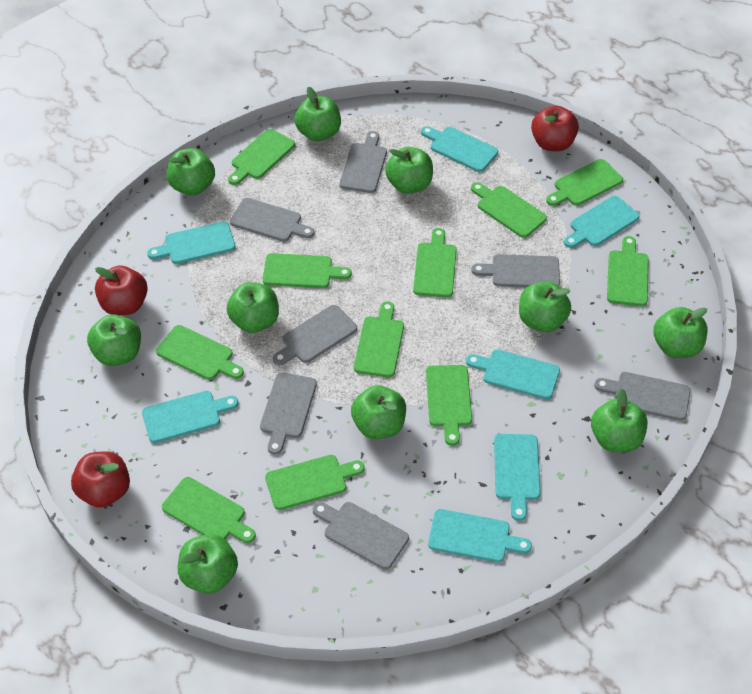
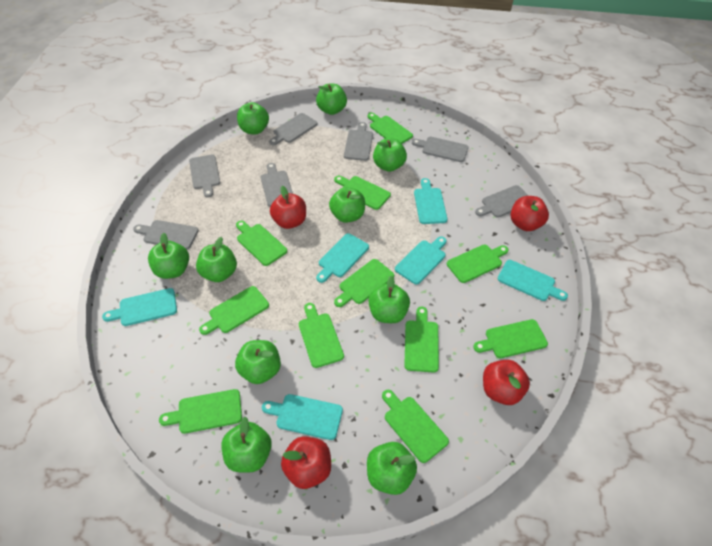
red apple: [71,451,130,508] [95,265,148,315] [531,105,579,151] = 3 -> [270,186,306,229] [281,436,331,489] [483,360,530,405] [511,196,549,231] = 4
turquoise cutting board: [142,391,239,443] [147,221,236,264] [421,126,498,172] [428,509,532,563] [466,349,560,400] [494,434,541,521] [564,196,639,248] = 7 -> [102,288,177,326] [262,394,343,440] [316,233,369,283] [395,236,447,285] [414,178,447,224] [498,260,568,301] = 6

